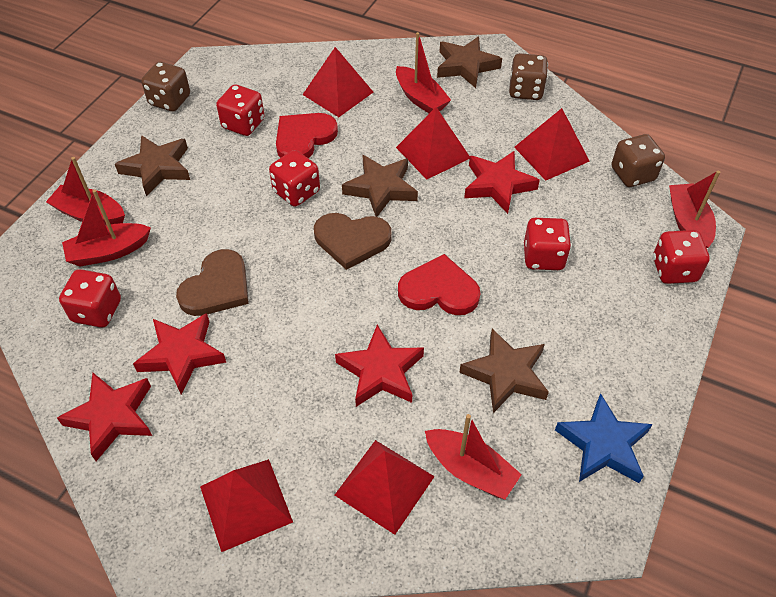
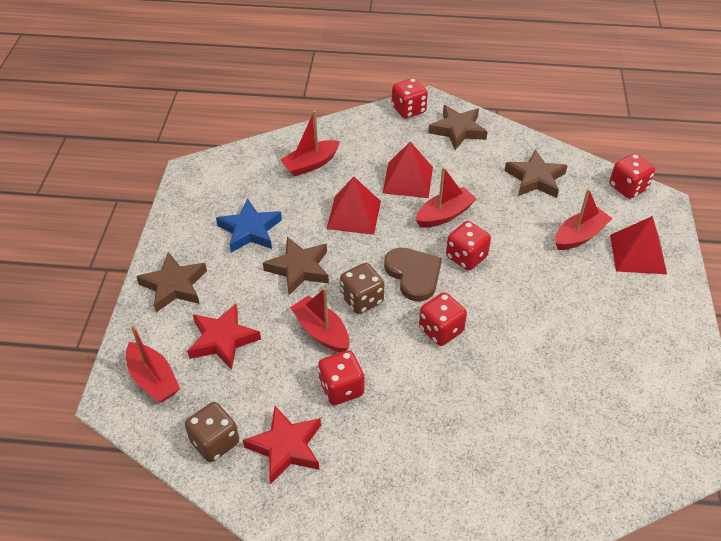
brown dice: [141,62,190,111] [509,53,548,100] [612,134,665,187] = 3 -> [185,402,239,462] [340,263,384,314] = 2
brown heart: [176,249,249,316] [314,213,392,270] = 2 -> [384,248,442,301] = 1
red heart: [276,113,338,158] [398,254,480,315] = 2 -> none = 0
red pyramid: [200,459,293,552] [302,47,373,117] [335,440,435,535] [396,107,470,180] [514,108,590,181] = 5 -> [327,177,381,235] [383,142,433,198] [610,216,667,274] = 3
red star: [57,373,152,461] [133,313,226,395] [335,325,424,407] [464,151,540,214] = 4 -> [187,304,261,370] [243,406,321,484] = 2

